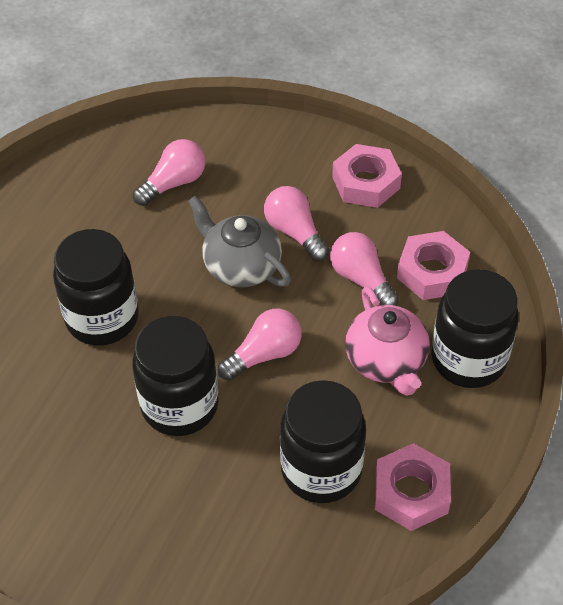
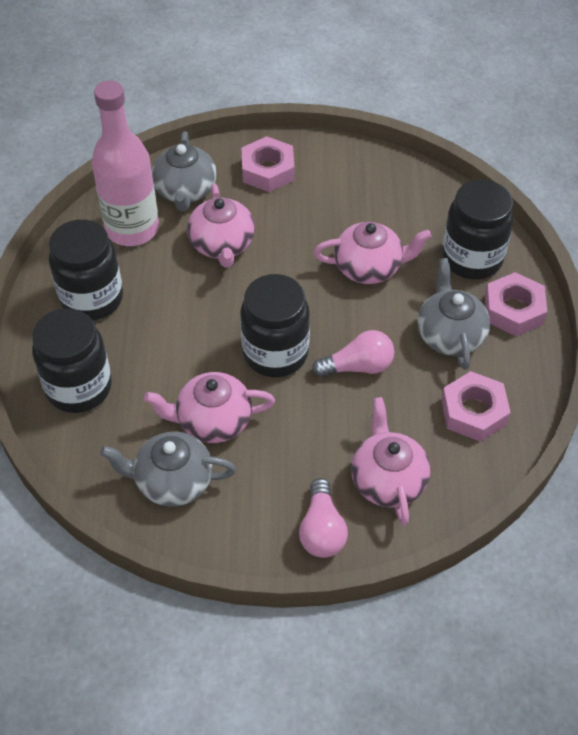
grey teapot: [188,196,291,288] = 1 -> [100,432,236,507] [152,132,217,211] [417,258,490,370] = 3
pink bottle: none = 0 -> [92,81,159,246] = 1
pink light bulb: [133,139,205,206] [218,309,302,381] [264,186,329,261] [330,232,399,306] = 4 -> [299,478,348,558] [312,330,394,377] = 2
pink teapot: [345,286,430,396] = 1 -> [144,372,275,443] [187,183,255,268] [314,222,432,284] [351,397,431,526] = 4

